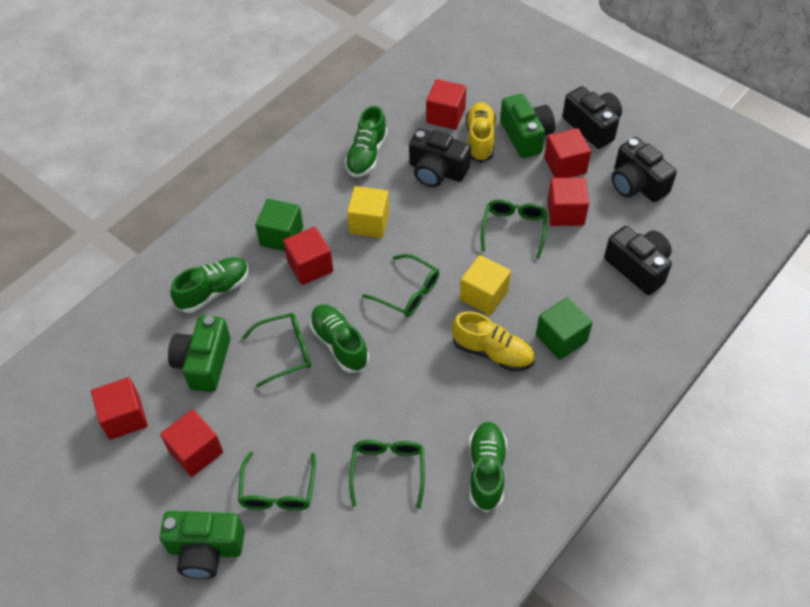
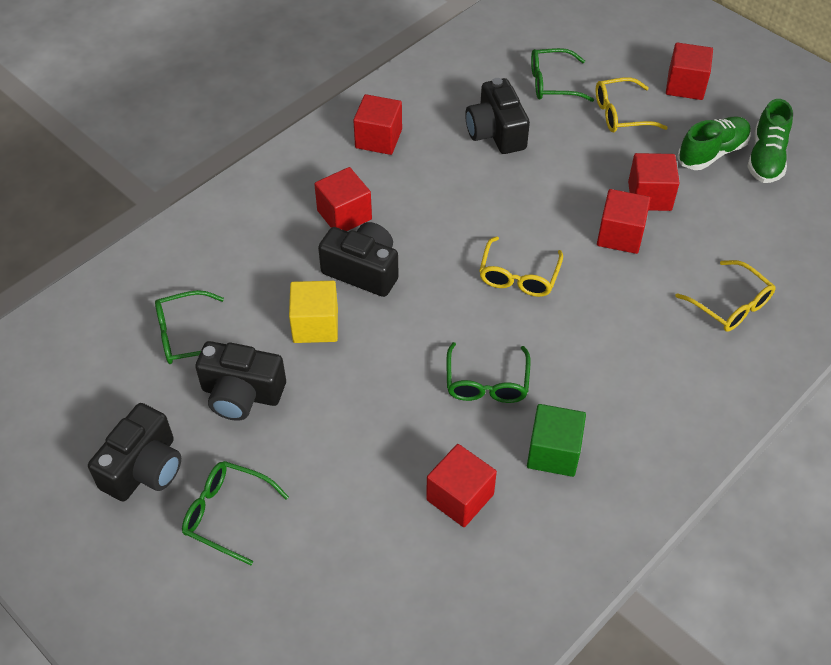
green camera: [160,511,245,579] [168,315,231,392] [500,94,555,158] = 3 -> none = 0
green cube: [255,199,303,251] [536,297,593,360] = 2 -> [527,404,586,477] = 1
green glasses: [238,452,316,511] [242,313,311,387] [349,440,425,509] [362,254,439,317] [481,199,547,259] = 5 -> [155,290,224,364] [182,461,289,565] [446,342,530,403] [531,48,594,102] = 4
green shoe: [170,257,249,313] [310,304,369,373] [345,106,388,177] [469,422,507,512] = 4 -> [677,116,751,170] [748,99,793,183] = 2
yellow cube: [347,186,389,238] [460,255,511,315] = 2 -> [289,281,338,343] = 1
yellow glasses: none = 0 -> [479,236,563,297] [596,77,668,132] [675,260,776,332] = 3
yellow shoe: [452,311,535,371] [466,102,496,163] = 2 -> none = 0

